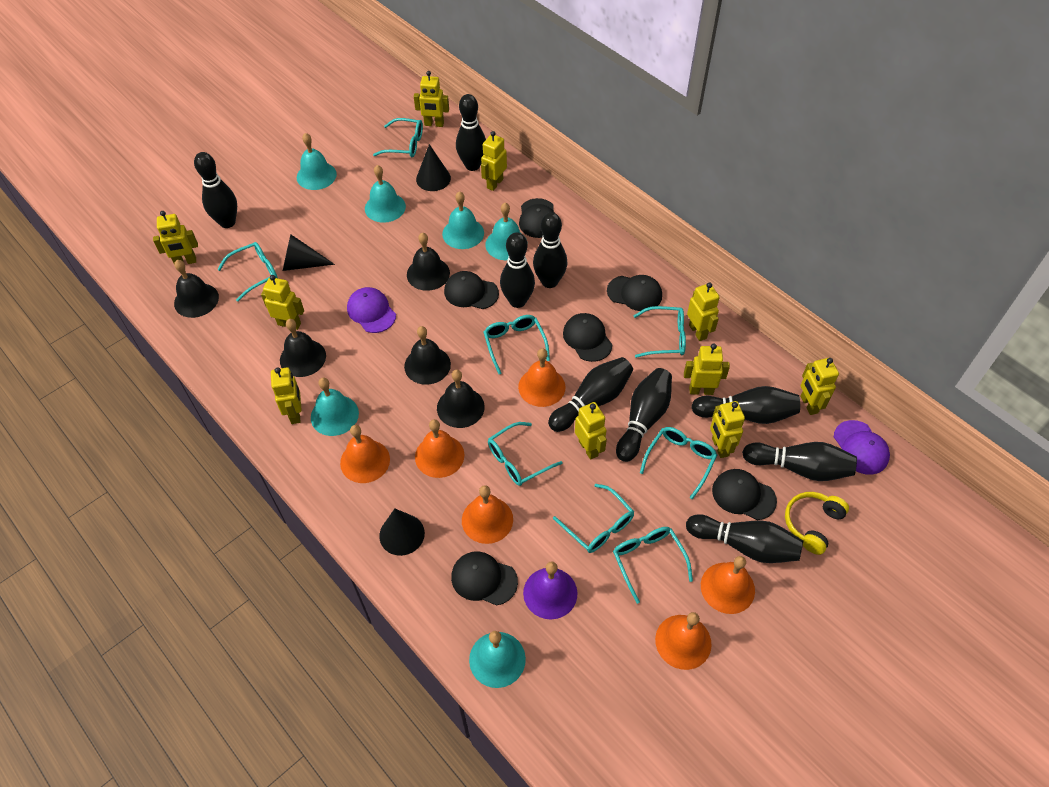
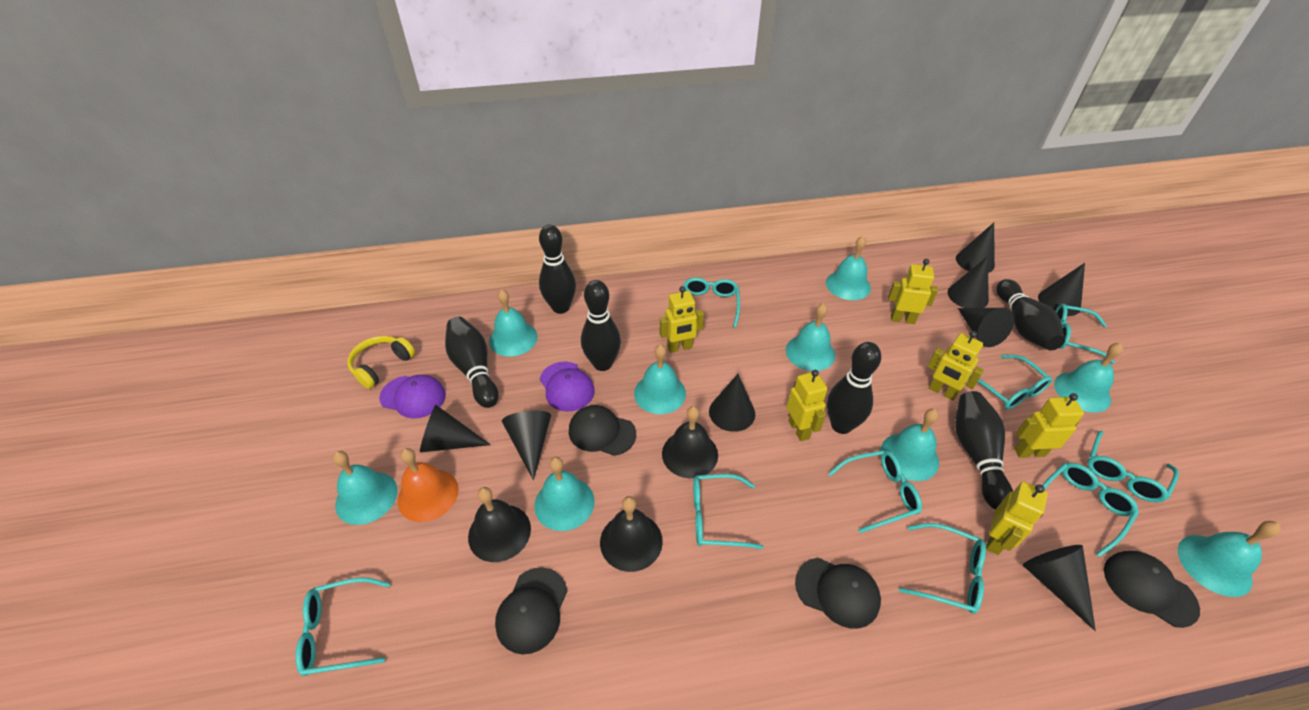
black bell: [174,260,219,318] [280,319,326,377] [404,326,451,385] [407,233,450,291] [437,370,485,428] = 5 -> [468,487,531,562] [600,496,663,572] [662,406,718,479] = 3
black bowling pin: [194,152,237,228] [456,94,486,171] [500,232,535,308] [533,212,568,288] [548,357,633,432] [616,368,672,462] [686,514,803,563] [691,386,800,424] [742,442,857,481] = 9 -> [445,317,499,408] [539,225,576,314] [581,280,621,371] [827,342,881,434] [955,391,1013,510] [996,279,1065,351] = 6
black cap: [444,271,499,309] [451,551,518,606] [519,198,555,238] [563,313,612,362] [607,275,662,311] [712,469,777,520] = 6 -> [495,567,567,654] [569,405,636,456] [795,558,881,629] [1104,551,1200,628] = 4
black cone: [283,235,335,271] [379,509,425,556] [416,144,451,191] = 3 -> [420,405,491,453] [502,410,551,480] [709,374,755,432] [948,256,989,308] [956,223,995,273] [958,308,1014,347] [1023,545,1096,631] [1038,263,1085,316] = 8
orange bell: [340,425,390,483] [415,419,464,478] [462,485,513,544] [518,348,565,407] [655,612,712,670] [701,556,755,614] = 6 -> [398,448,459,522] = 1
purple bell: [523,561,577,619] = 1 -> none = 0
turquoise bell: [297,133,337,190] [311,378,359,436] [365,165,406,223] [442,191,484,249] [469,631,526,688] [485,203,528,260] = 6 -> [333,451,398,525] [489,289,538,357] [534,457,595,531] [634,344,686,414] [786,303,835,371] [826,236,871,300] [881,409,939,481] [1054,343,1123,413] [1178,521,1281,597] = 9
turquoise glasses: [218,242,278,302] [373,118,423,157] [484,315,550,374] [488,422,563,486] [553,484,634,553] [613,527,693,604] [633,306,686,358] [640,427,717,499] = 8 -> [296,577,390,676] [683,278,740,328] [693,474,764,549] [828,450,922,533] [899,523,986,614] [969,355,1052,410] [1043,463,1139,557] [1055,304,1115,364] [1087,431,1179,502] = 9
yellow robot: [153,211,198,264] [261,275,304,330] [271,367,302,424] [414,71,449,127] [481,131,507,191] [575,402,607,460] [684,343,730,395] [687,282,720,341] [710,401,745,458] [801,358,839,415] = 10 -> [660,286,704,353] [787,370,828,441] [888,259,938,324] [927,331,984,401] [986,481,1048,555] [1015,393,1084,458] = 6

